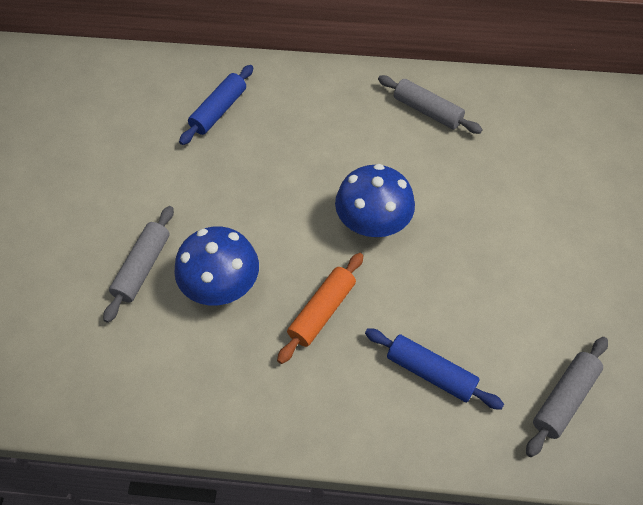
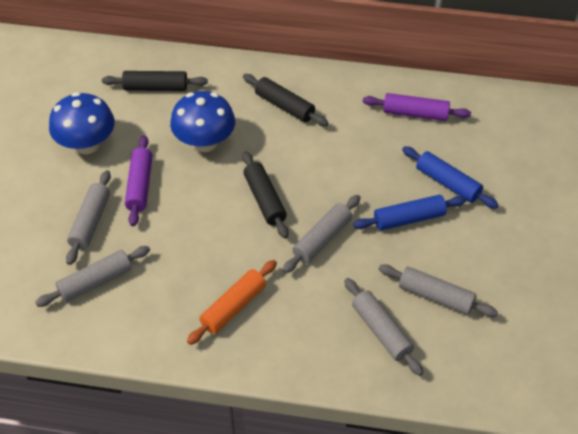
black rolling pin: none = 0 -> [102,71,208,91] [242,151,289,238] [243,74,329,126] = 3
grey rolling pin: [103,206,174,323] [378,75,483,134] [526,337,608,457] = 3 -> [35,246,150,307] [66,170,111,265] [283,195,361,273] [344,278,423,376] [379,264,498,317] = 5
purple rolling pin: none = 0 -> [125,135,152,226] [363,93,471,121] = 2

